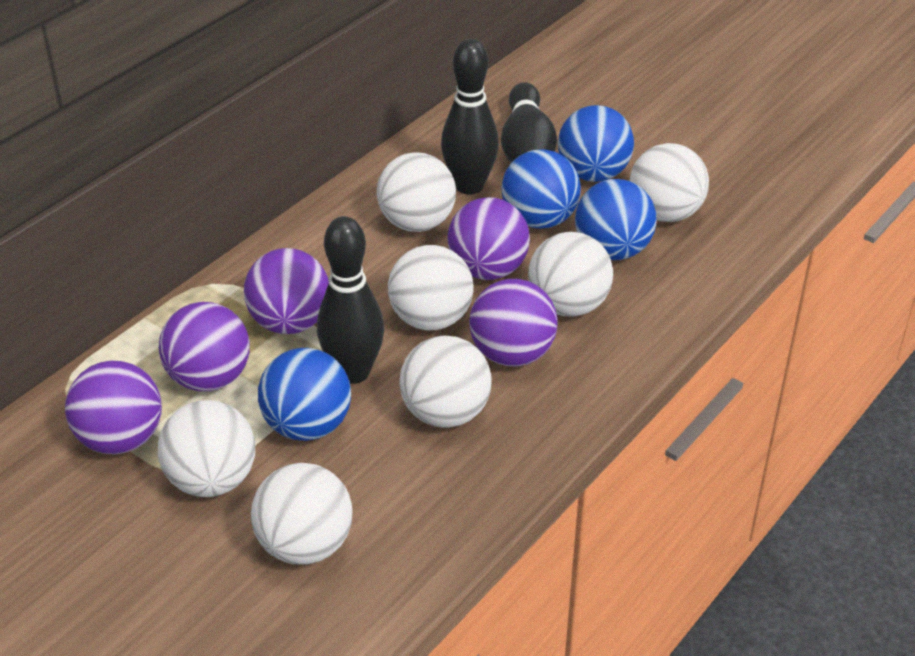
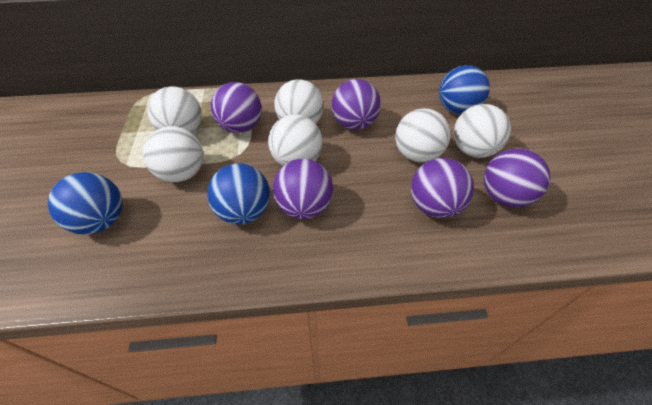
black bowling pin: [317,216,384,384] [441,39,499,195] [501,82,557,163] = 3 -> none = 0
blue ball: [258,348,351,441] [502,149,581,229] [558,105,634,182] [575,179,656,260] = 4 -> [48,172,123,235] [207,163,270,224] [439,65,490,115] = 3
white ball: [158,400,255,497] [251,463,353,565] [377,152,456,232] [388,245,474,330] [399,335,492,428] [528,232,613,316] [630,143,709,222] = 7 -> [143,126,204,182] [147,87,202,133] [268,114,322,166] [275,79,324,124] [395,108,450,163] [454,104,511,158] = 6

